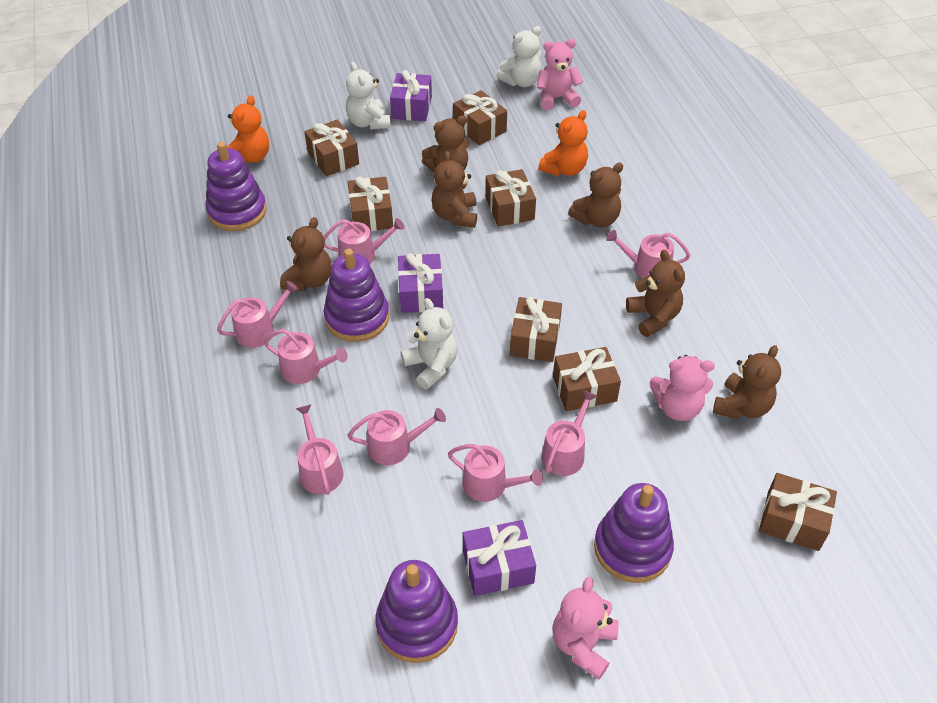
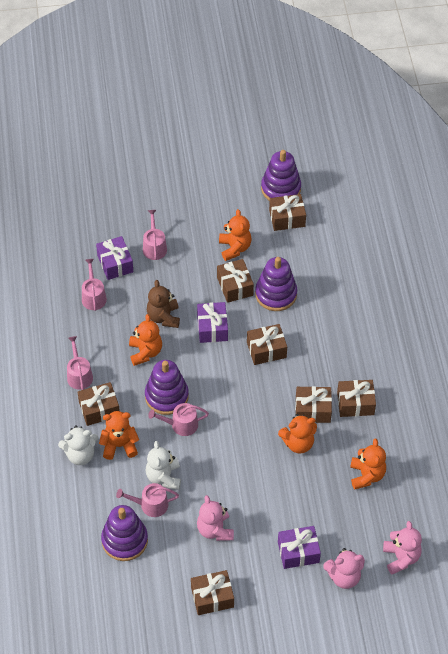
brown teddy bear: [280,217,332,291] [422,116,469,173] [432,151,477,228] [568,163,623,228] [626,250,685,337] [713,345,781,419] = 6 -> [147,280,180,328] = 1
orange teddy bear: [227,95,269,164] [538,110,588,176] = 2 -> [99,411,139,460] [129,314,162,366] [219,209,251,261] [278,414,317,454] [350,439,386,490] = 5
pink watering can: [217,281,298,348] [264,329,348,384] [296,405,344,495] [323,218,405,264] [348,408,446,465] [448,444,543,502] [541,390,597,476] [606,230,690,278] = 8 -> [67,336,93,390] [82,259,107,311] [116,483,179,517] [143,210,167,260] [148,403,209,436] = 5
white teddy bear: [346,62,391,130] [401,298,458,389] [496,26,541,87] = 3 -> [58,425,98,465] [146,441,181,490] = 2

